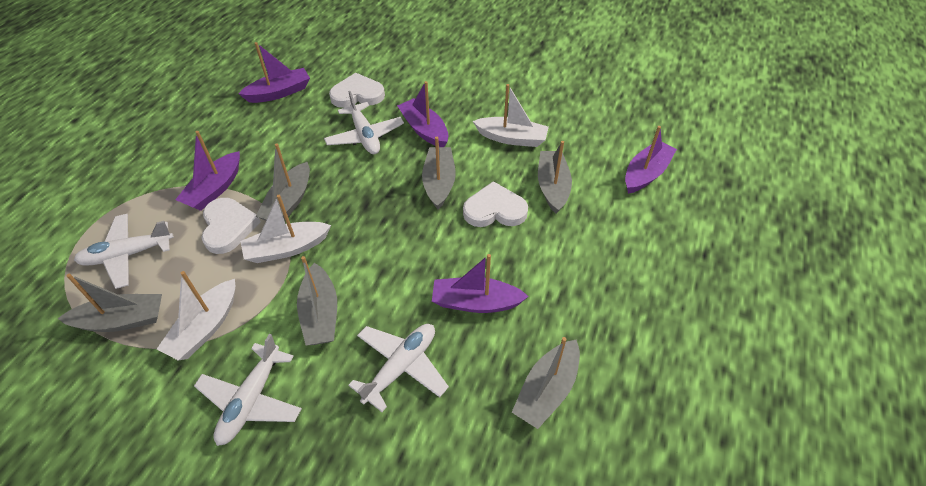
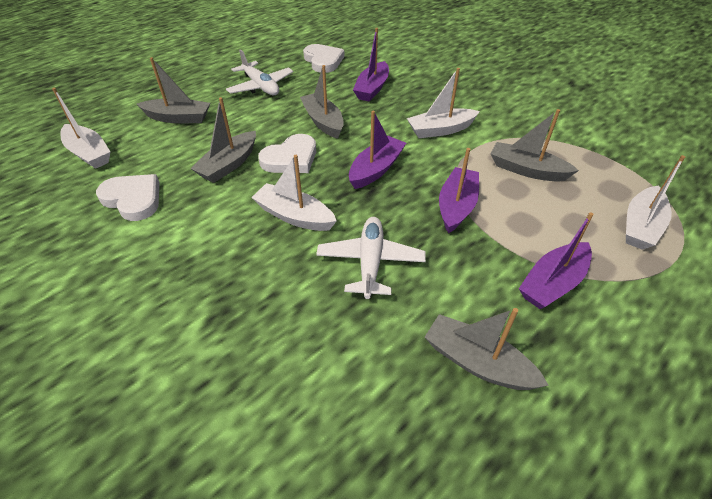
grey boat: [57,274,162,332] [256,143,310,221] [297,256,337,346] [422,137,456,210] [512,337,580,429] [538,141,572,214] = 6 -> [137,57,210,123] [190,97,256,183] [300,65,344,139] [425,308,549,390] [491,109,579,181] = 5
purple boat: [175,131,240,211] [238,42,310,103] [397,81,448,147] [432,254,529,313] [625,126,677,194] = 5 -> [349,111,406,189] [353,28,389,102] [439,148,479,233] [519,212,594,309] = 4
white boat: [157,271,235,360] [240,195,331,263] [473,84,549,147] = 3 -> [52,88,110,169] [251,155,337,231] [407,68,480,138] [626,155,685,250] = 4
white plane: [74,214,174,289] [194,334,302,446] [324,91,404,154] [348,324,449,412] = 4 -> [226,49,294,95] [316,217,426,299] = 2

